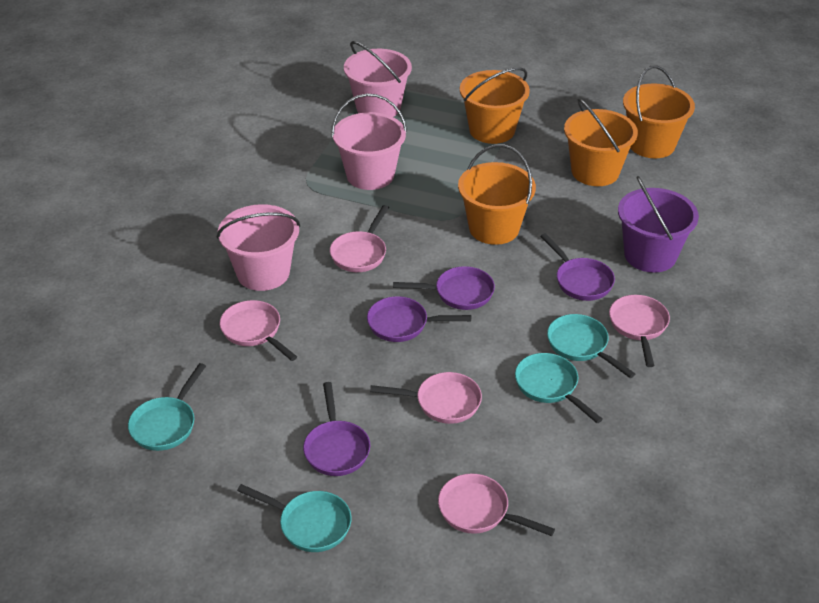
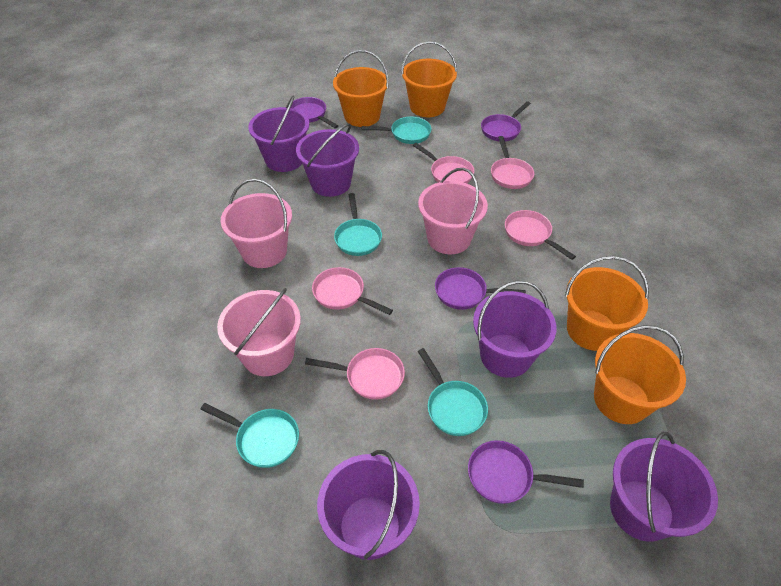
purple bucket: [618,176,699,273] = 1 -> [248,96,310,172] [296,123,359,197] [317,450,420,560] [473,280,557,378] [610,432,718,542] = 5

